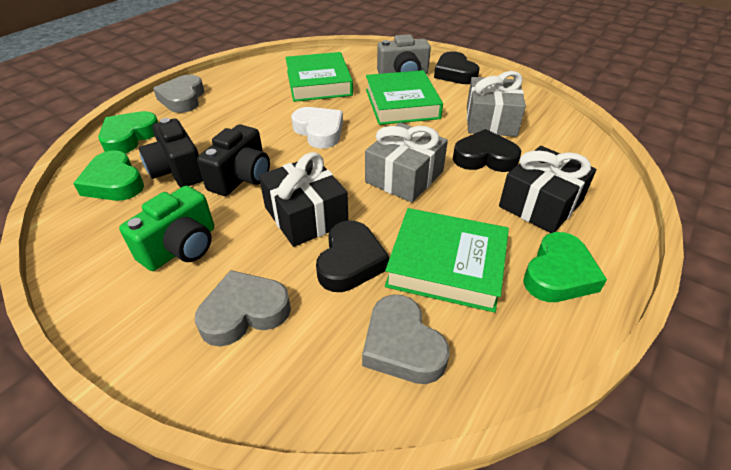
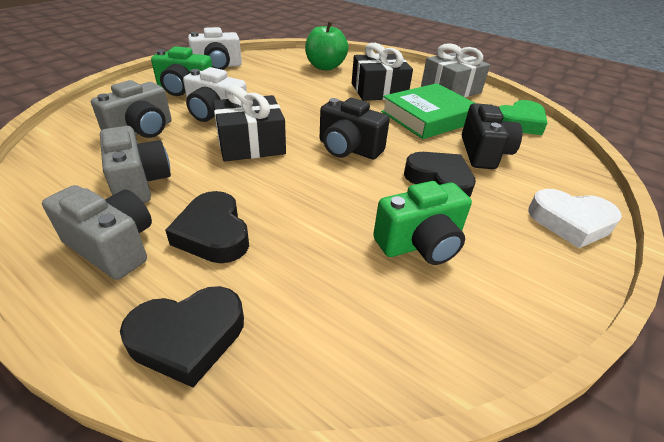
green apple: none = 0 -> [305,21,348,71] = 1
green book: [285,52,353,102] [366,70,443,125] [385,208,509,313] = 3 -> [381,83,475,139] = 1
green camera: [119,186,214,271] = 1 -> [151,46,213,96] [373,181,472,265] = 2
green heart: [73,150,144,201] [98,111,158,153] [523,232,607,302] = 3 -> [499,100,547,135] = 1
grey camera: [377,34,431,74] = 1 -> [42,185,152,280] [91,80,172,138] [100,126,171,203] = 3
grey gift: [365,122,448,203] [467,71,526,137] = 2 -> [421,43,490,97] = 1
grey heart: [153,75,204,113] [195,270,291,347] [362,295,449,384] = 3 -> none = 0
white camera: none = 0 -> [183,67,247,122] [188,27,242,70] = 2

